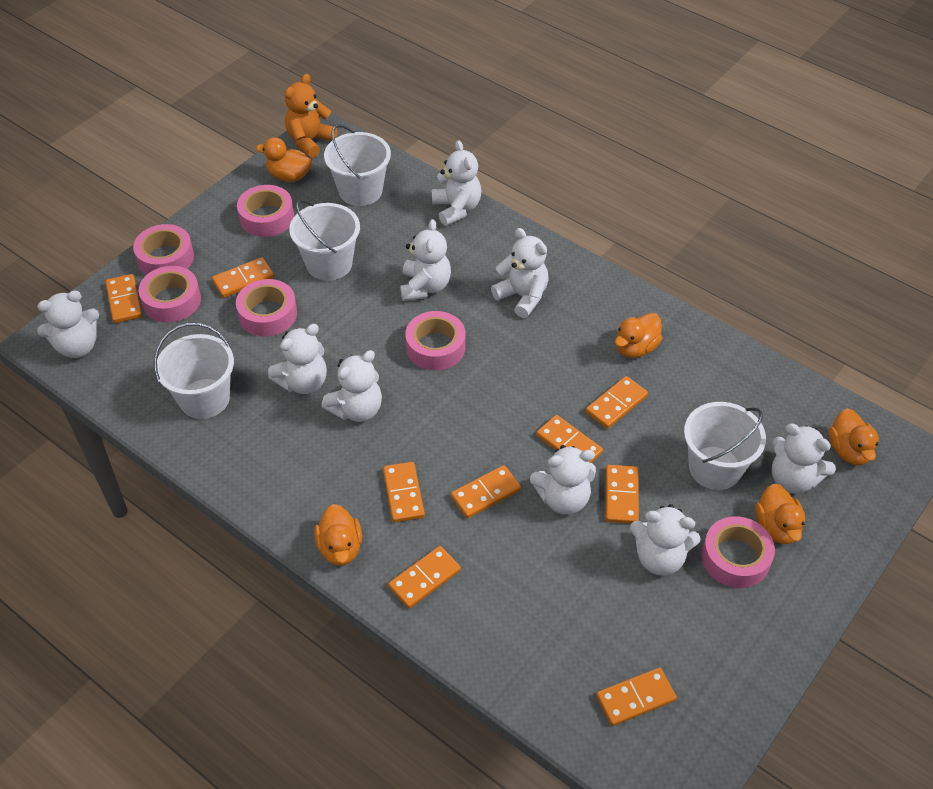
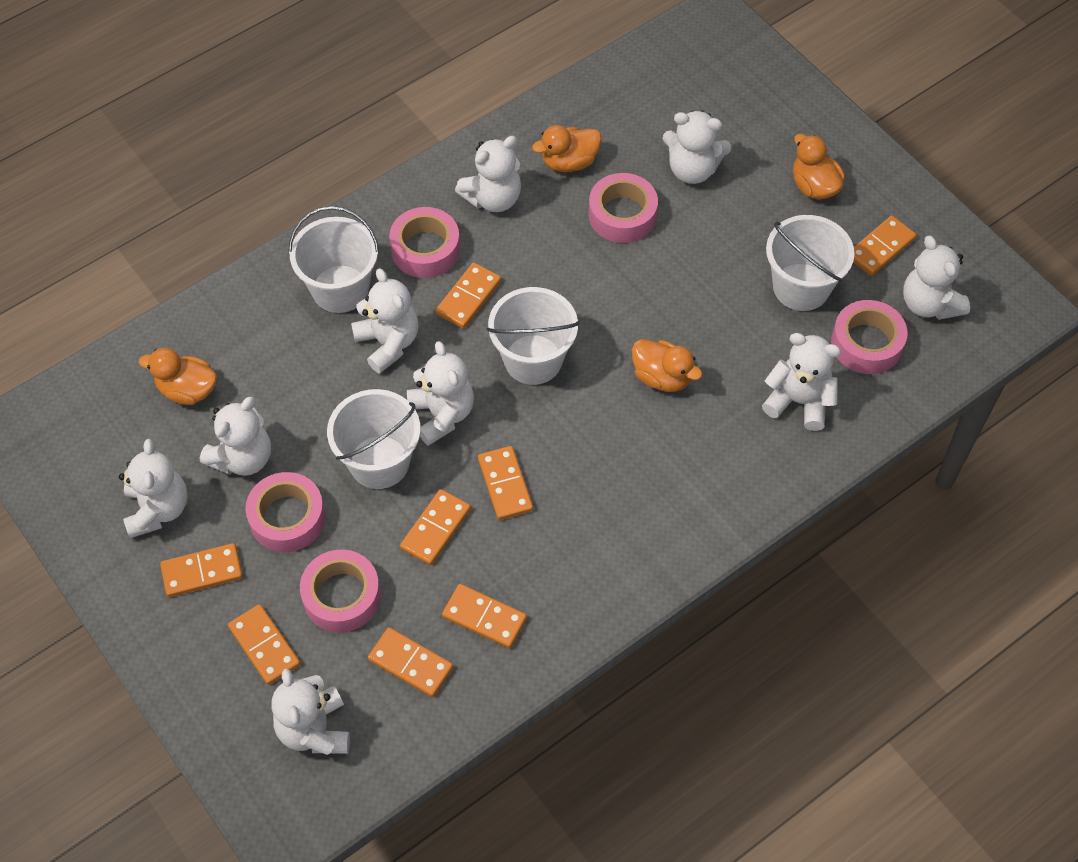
orange domino: [105,274,142,323] [212,257,274,298] [383,462,425,522] [388,546,461,609] [451,465,521,518] [536,415,603,463] [586,376,648,429] [596,667,677,726] [605,465,639,524] = 9 -> [160,543,243,597] [228,604,300,685] [368,627,453,697] [400,489,471,565] [435,262,501,329] [442,584,527,648] [478,446,533,520] [853,215,916,276] = 8
orange duck: [256,137,312,182] [314,504,362,566] [615,313,662,358] [755,483,805,544] [829,409,879,465] = 5 -> [139,348,217,405] [532,125,602,172] [632,339,702,392] [793,134,845,199] = 4
orange teddy bear: [285,74,337,158] = 1 -> none = 0
pink tape: [133,224,194,275] [138,266,201,323] [236,279,297,337] [237,185,294,237] [405,311,465,370] [702,516,775,588] = 6 -> [245,472,325,552] [300,549,381,632] [389,207,460,278] [589,173,658,243] [831,300,908,374] = 5

